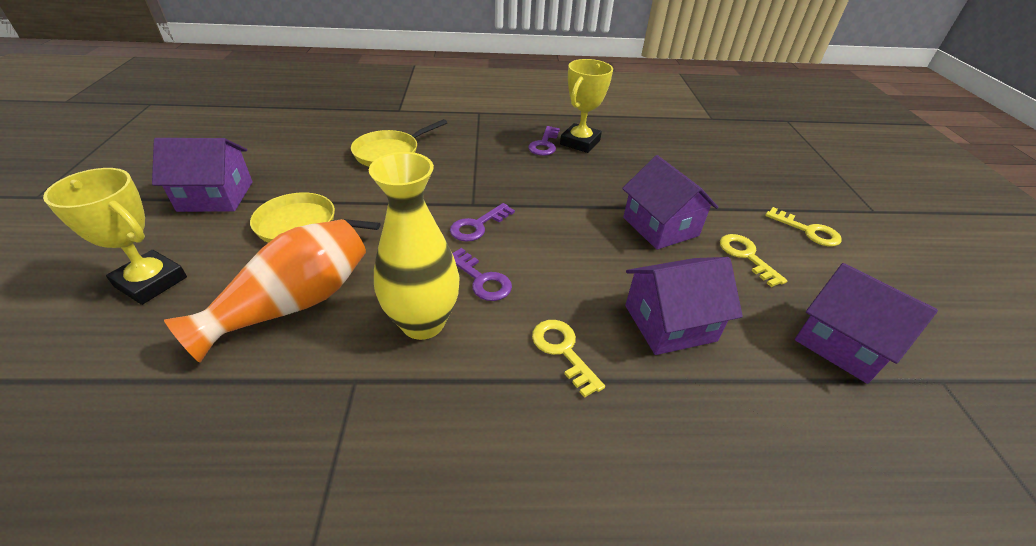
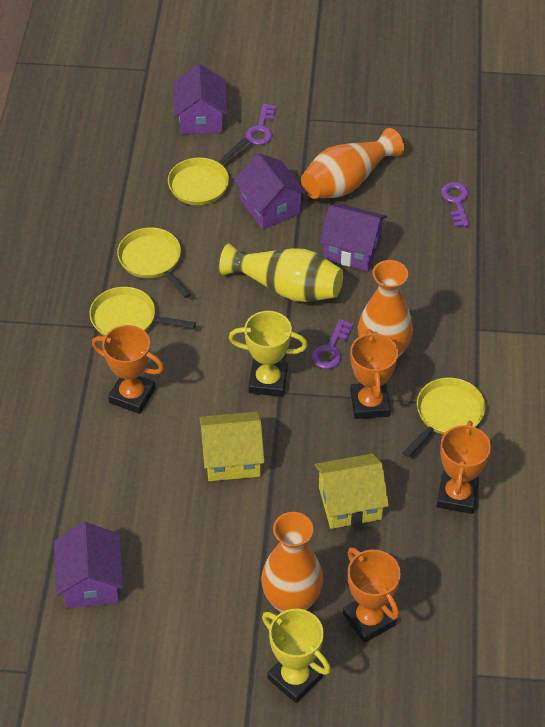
orange trophy: none = 0 -> [92,325,164,414] [343,547,401,643] [350,329,398,419] [437,421,491,514] = 4
orange vase: [164,219,366,363] = 1 -> [261,512,323,613] [301,128,404,199] [358,260,413,358] = 3
yellow house: none = 0 -> [199,412,265,481] [315,454,389,529] = 2
yellow key: [532,320,605,398] [720,234,788,287] [765,207,842,246] = 3 -> none = 0
yellow pan: [250,192,380,243] [351,119,447,167] = 2 -> [89,287,196,336] [117,227,191,298] [168,138,249,205] [403,377,486,457] = 4

